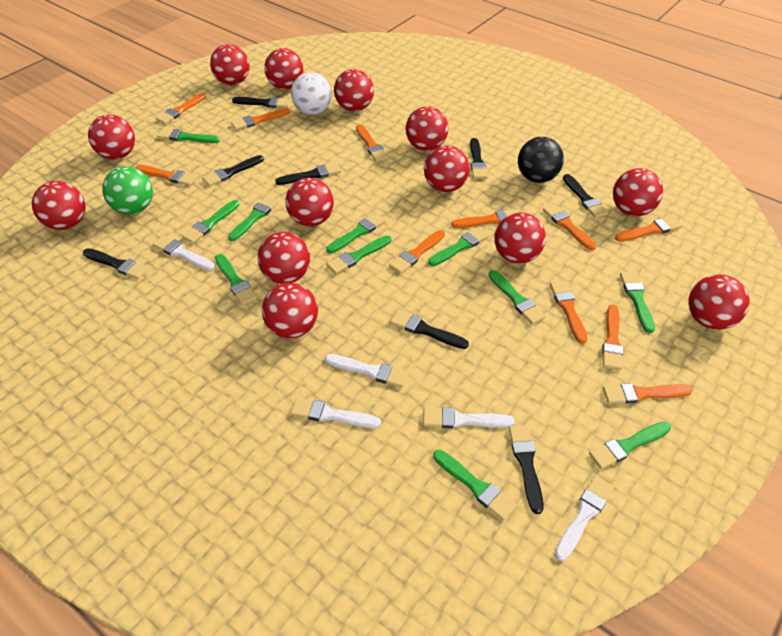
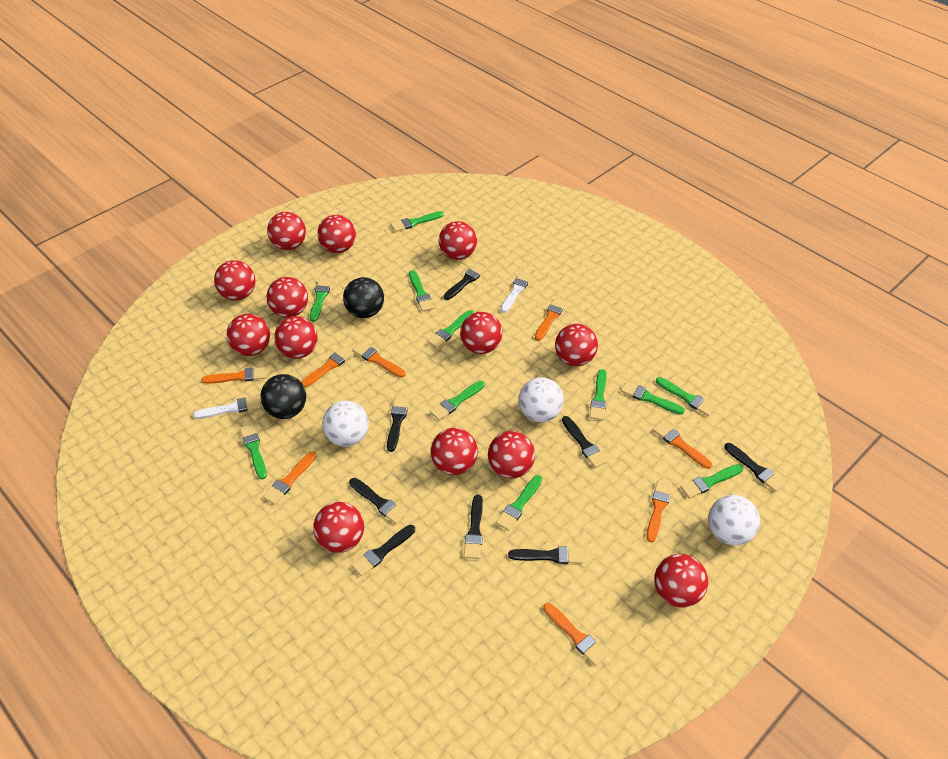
black ball: [518,137,564,183] = 1 -> [261,374,306,419] [343,277,384,318] = 2
green ball: [102,166,153,215] = 1 -> none = 0
orange brush: [135,165,197,186] [156,93,206,124] [231,108,290,130] [356,124,389,162] [389,230,445,274] [451,209,519,228] [543,203,596,250] [550,281,588,344] [602,305,623,370] [603,383,692,404] [615,216,682,242] = 11 -> [201,367,267,384] [263,451,317,505] [301,346,354,388] [353,342,406,378] [535,298,567,341] [543,603,607,666] [646,480,673,543] [653,422,712,469] = 8
white ball: [291,72,332,115] = 1 -> [322,401,369,447] [519,377,564,422] [708,495,760,545] = 3
white brush: [153,235,215,271] [291,398,381,428] [325,354,409,387] [423,407,515,428] [554,476,614,561] = 5 -> [193,396,261,419] [501,272,532,313] = 2

